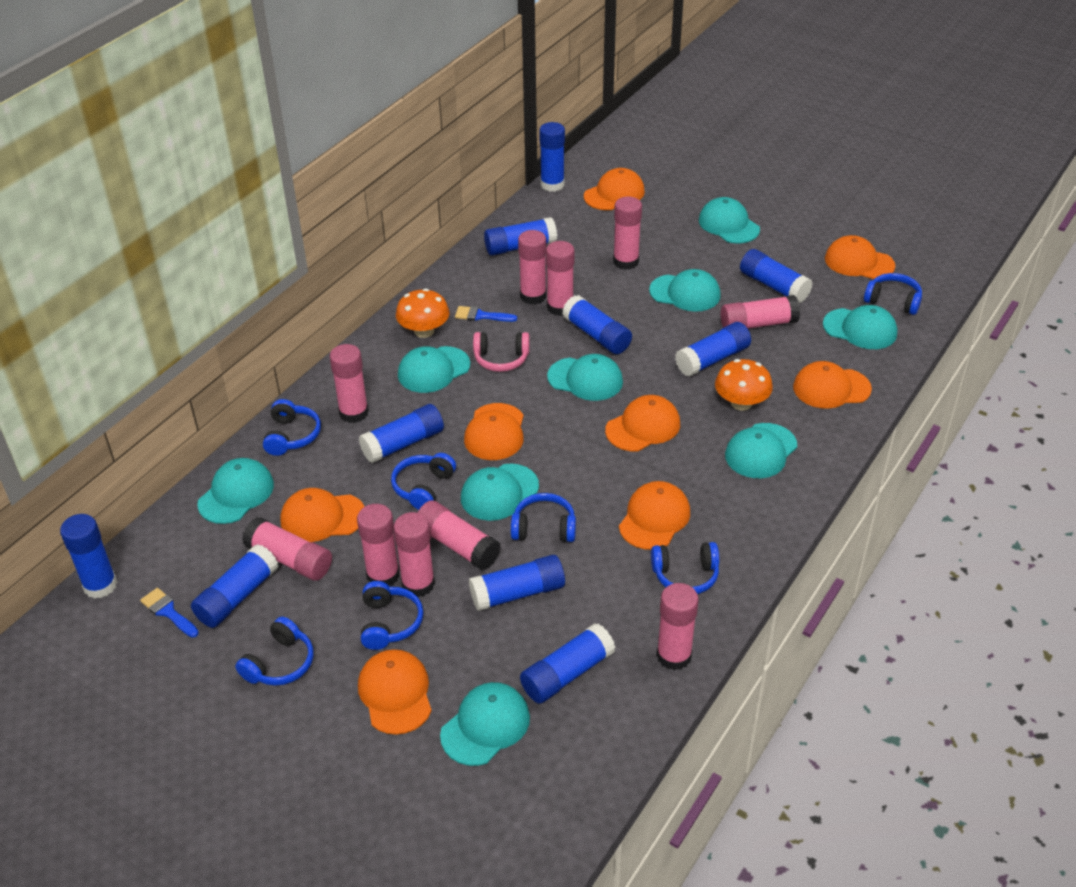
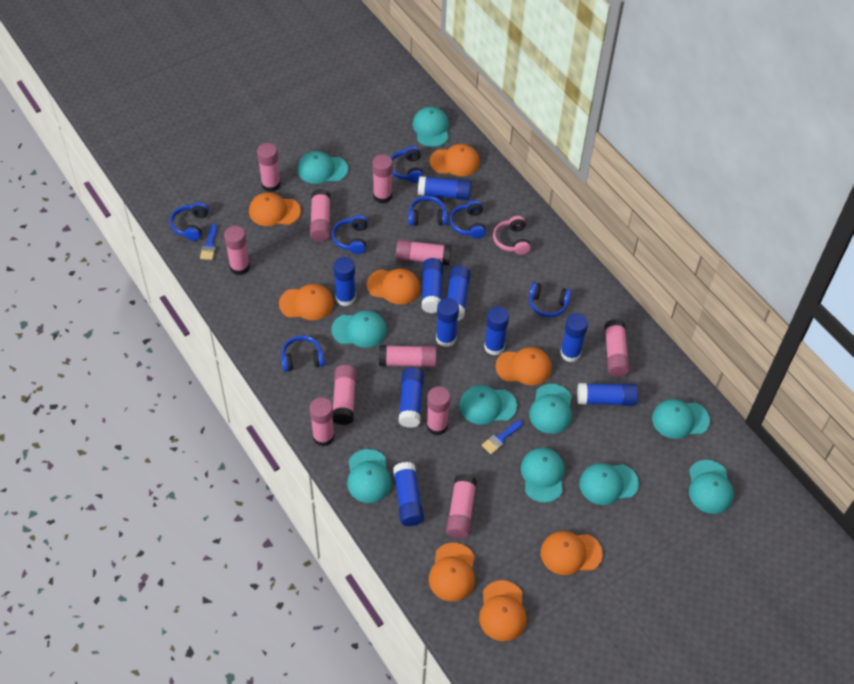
orange mushroom: [396,288,450,338] [715,359,773,411] = 2 -> none = 0
pink glue stick: [242,517,332,581] [330,344,369,423] [357,504,400,586] [393,512,435,597] [417,500,501,570] [518,230,546,305] [546,241,575,316] [613,197,642,270] [657,583,699,670] [721,295,800,329] = 10 -> [224,226,250,275] [257,143,281,192] [309,397,334,446] [310,189,331,242] [333,365,357,425] [372,154,393,203] [379,345,437,367] [396,240,452,265] [426,386,450,435] [446,474,477,539] [604,319,630,377] = 11
turquoise cap: [197,458,274,524] [398,346,470,393] [440,682,530,766] [461,463,539,521] [547,354,623,401] [649,269,721,312] [699,197,760,243] [725,423,797,478] [823,305,897,349] = 9 -> [298,151,348,184] [331,310,387,348] [347,449,392,503] [413,107,449,147] [459,385,517,425] [521,448,565,503] [529,384,572,434] [579,463,639,505] [652,399,710,439] [689,460,734,514] = 10

